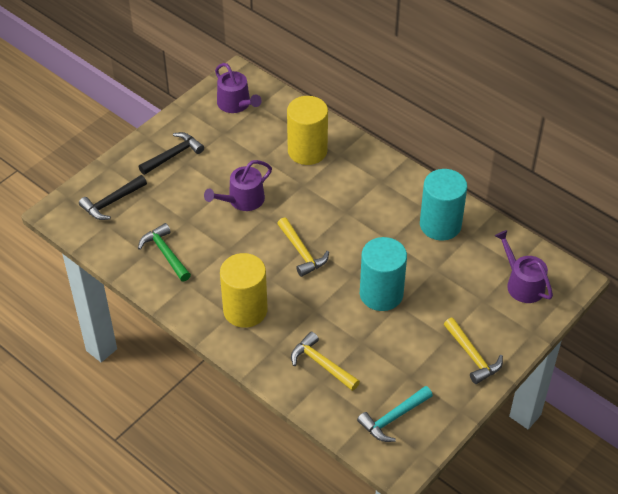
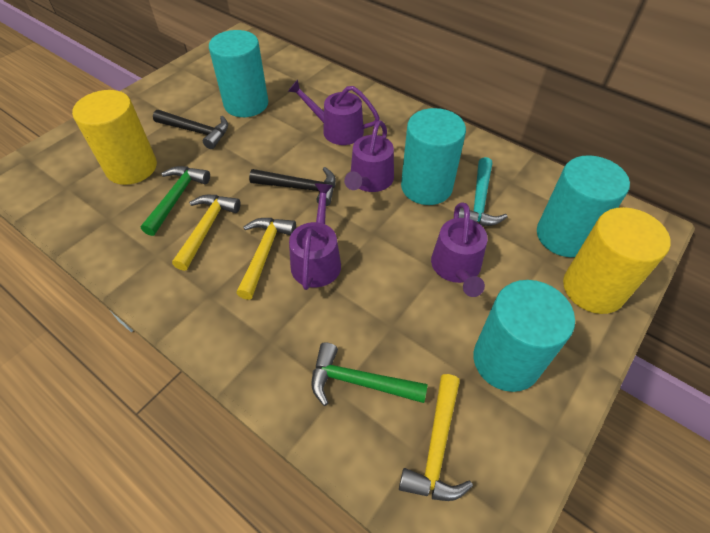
green hammer: [138,223,191,281] = 1 -> [141,166,210,236] [311,342,428,406] = 2
purple watering can: [204,160,272,211] [215,63,262,113] [495,230,553,303] = 3 -> [288,80,380,145] [289,183,341,290] [344,120,394,192] [431,203,488,297] = 4
turquoise cylinder: [360,237,407,311] [420,169,467,241] = 2 -> [209,30,268,117] [401,108,466,205] [473,280,575,392] [537,155,630,257] = 4

